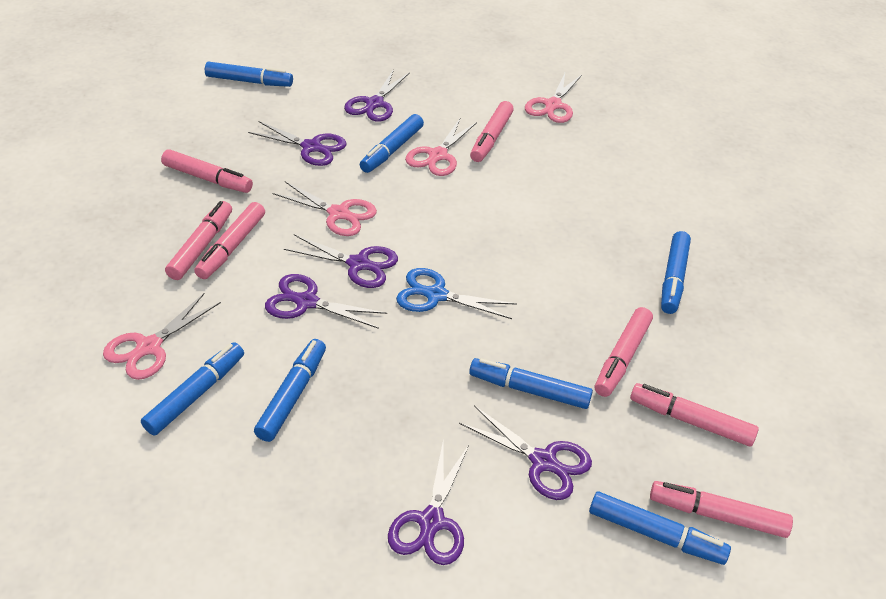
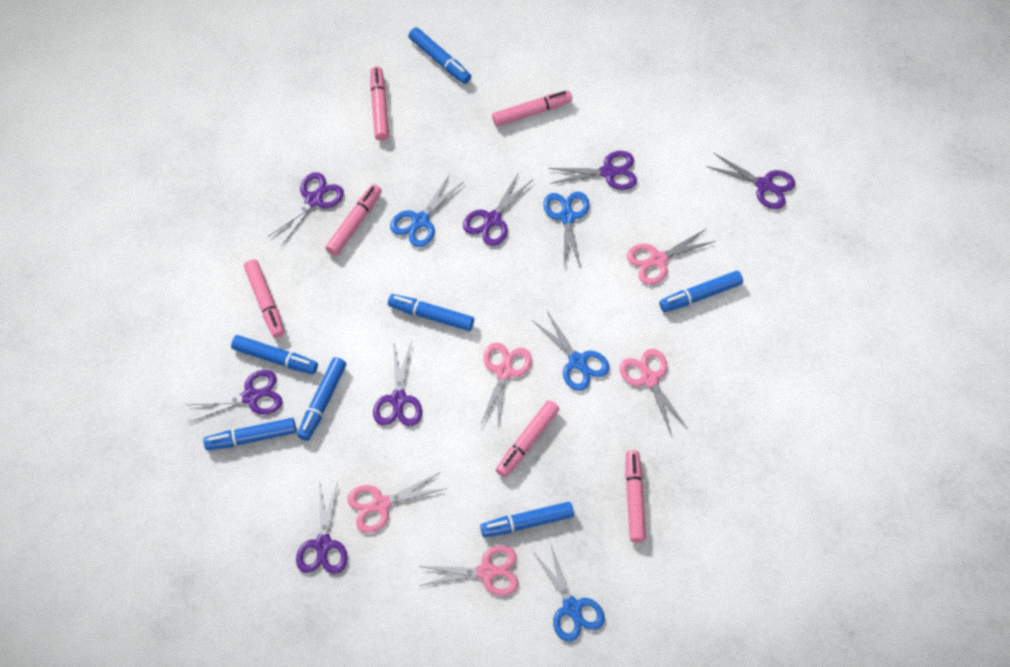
blue scissors: [396,268,517,319] = 1 -> [390,174,464,247] [532,311,609,391] [534,545,605,642] [543,192,589,268] = 4
pink marker: [161,149,253,193] [165,201,232,280] [194,202,265,279] [470,101,514,162] [595,307,653,397] [630,383,759,447] [650,481,793,538] = 7 -> [244,259,285,338] [325,184,382,256] [370,66,389,141] [492,90,572,126] [496,400,559,477] [625,450,646,543] = 6
pink scissors: [103,293,221,380] [273,181,377,236] [405,119,477,176] [525,73,582,123] = 4 -> [347,473,447,533] [418,545,518,596] [480,342,532,428] [620,349,688,436] [627,228,716,285] = 5
purple scissors: [248,121,347,166] [265,274,387,329] [284,234,398,288] [344,69,410,122] [388,443,469,565] [459,405,592,500] = 6 -> [187,370,283,422] [268,172,344,246] [296,480,348,574] [373,341,422,426] [463,172,533,246] [548,151,637,190] [707,153,795,209] = 7

